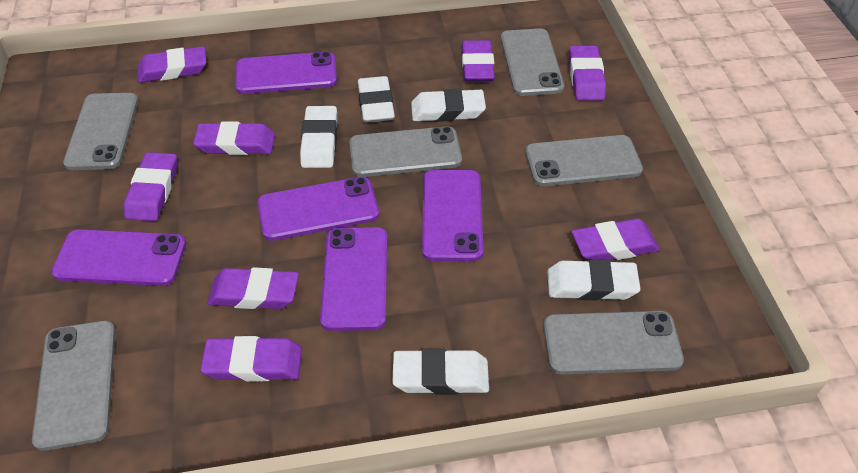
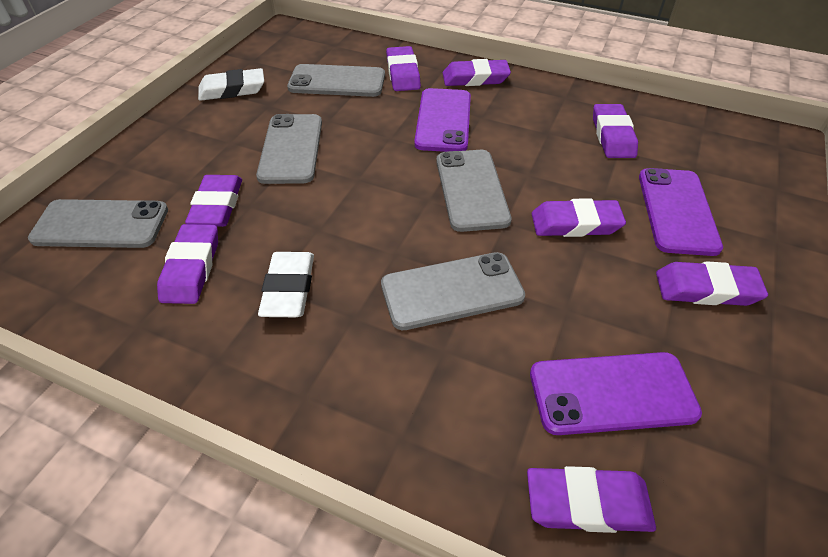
grey phone: [32,321,116,451] [63,93,138,170] [349,126,462,177] [501,28,564,96] [525,135,643,186] [543,311,684,374] = 6 -> [28,199,168,248] [256,114,322,184] [287,64,385,97] [381,252,525,330] [436,150,512,232] = 5
purple phone: [51,229,186,286] [235,51,337,94] [257,177,379,241] [320,227,387,331] [422,170,484,261] = 5 -> [414,88,471,152] [530,352,702,435] [639,168,723,256] = 3
white eraser: [300,106,337,168] [358,76,395,123] [393,348,489,395] [411,89,486,122] [547,259,640,300] = 5 -> [198,68,264,101] [258,252,314,317] = 2

